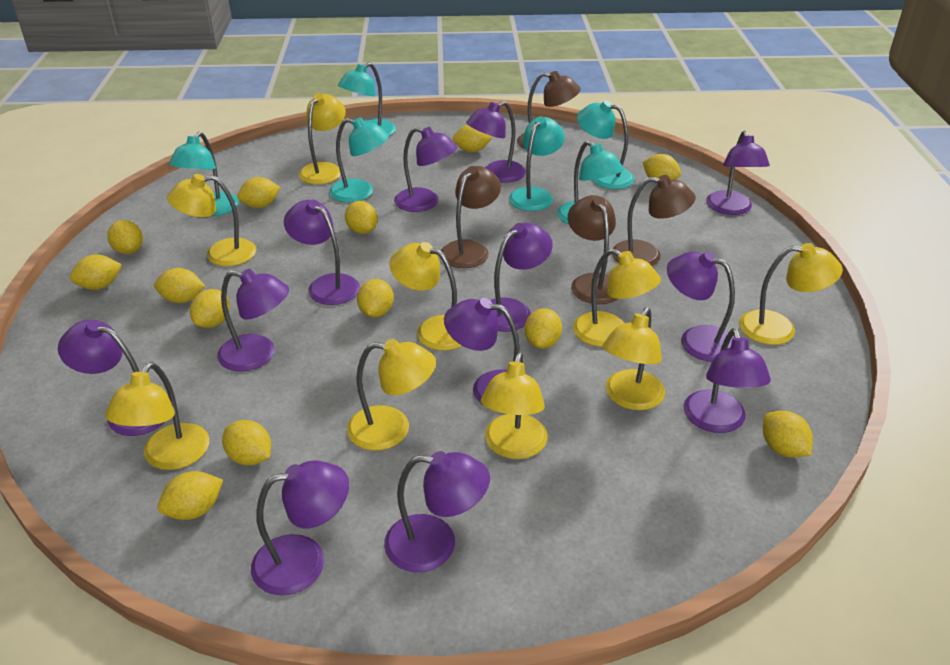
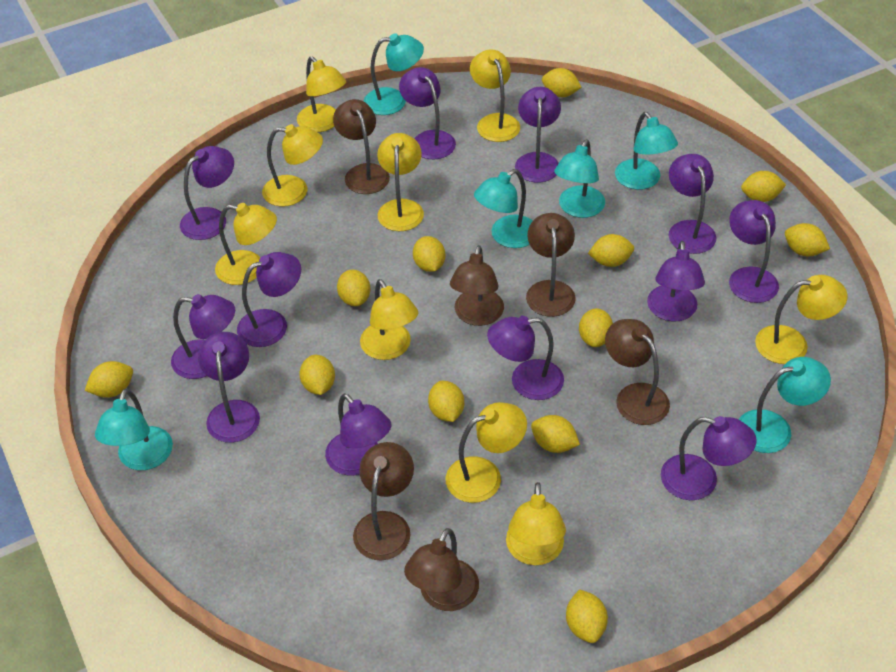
brown lamp: [441,166,501,268] [517,71,581,149] [568,195,617,304] [612,175,696,266] = 4 -> [333,99,390,194] [353,442,414,560] [404,528,479,611] [450,245,504,326] [526,213,576,317] [605,319,670,425] = 6
yellow lemon: [70,255,122,290] [107,220,143,254] [154,268,205,303] [158,471,223,520] [190,289,230,328] [222,420,271,465] [237,177,280,208] [345,201,378,234] [357,279,394,317] [453,125,493,152] [524,308,562,349] [642,154,681,180] [763,411,813,458] = 13 -> [85,361,133,398] [299,355,335,395] [337,270,370,306] [413,236,445,272] [428,381,464,422] [531,415,580,453] [542,68,581,97] [566,589,608,643] [579,308,613,347] [588,234,634,267] [741,171,786,202] [785,223,830,256] = 12

